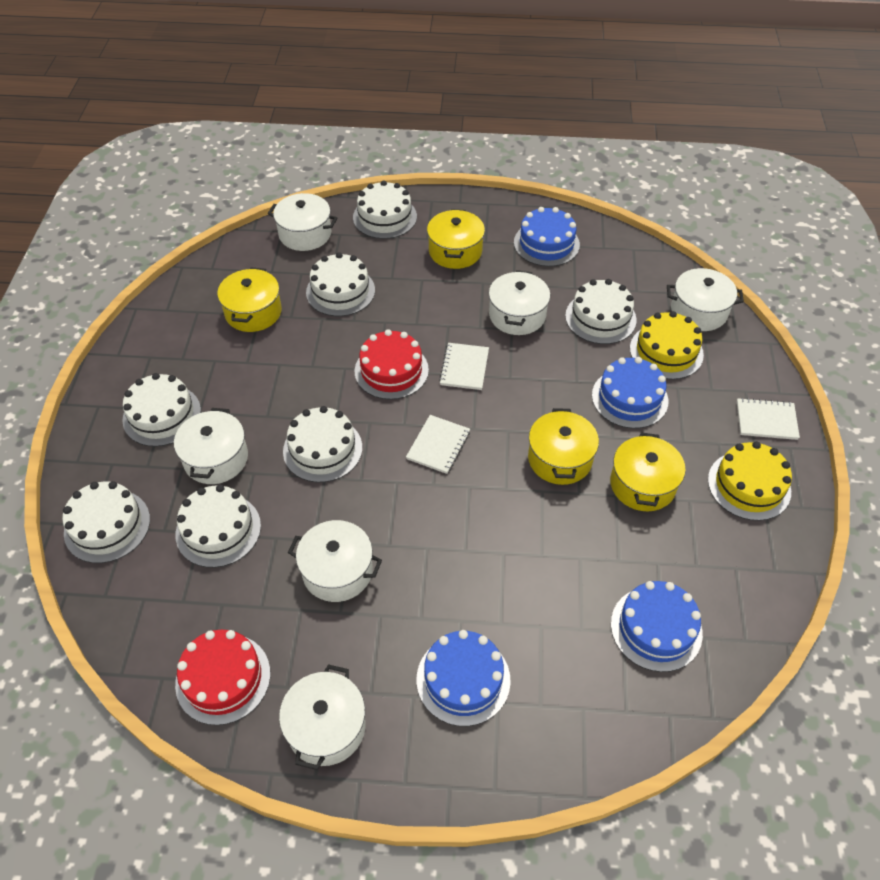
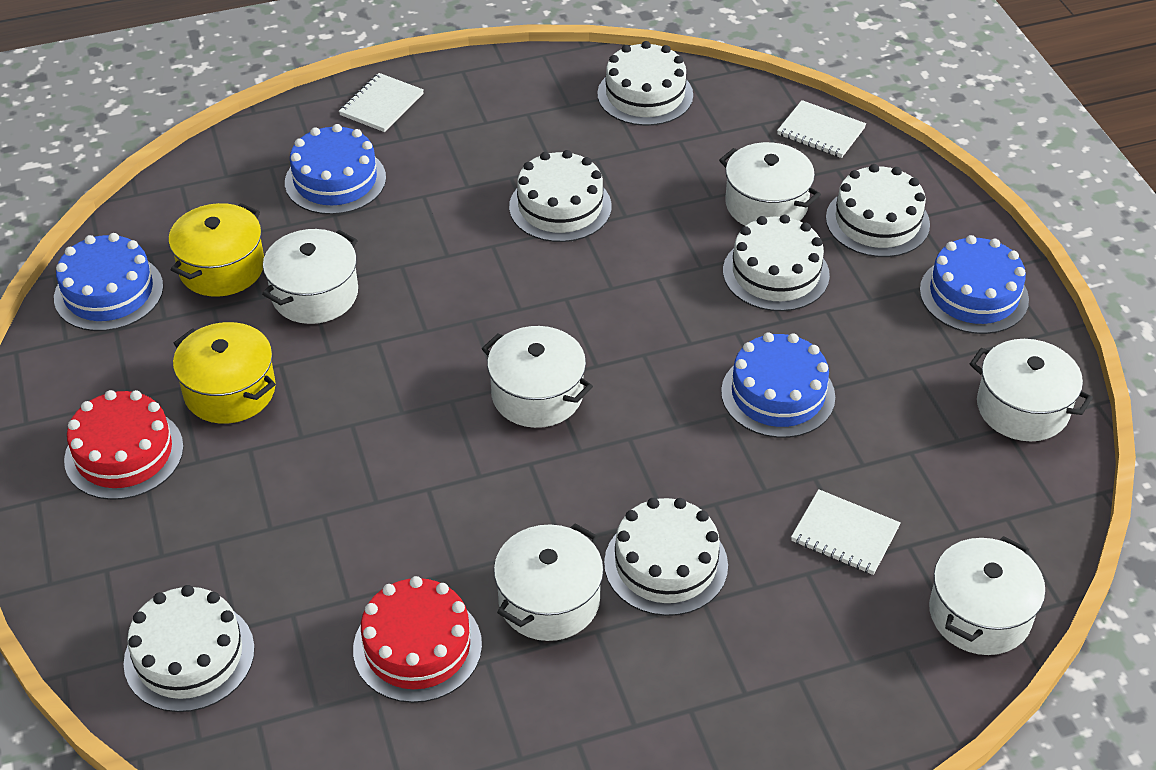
white cake: [62,481,150,563] [122,373,201,447] [176,484,261,568] [283,406,362,483] [306,252,375,316] [353,180,417,239] [565,279,637,344] = 7 -> [124,585,255,712] [509,150,612,242] [597,41,693,126] [604,498,728,616] [723,215,830,311] [826,164,930,257] = 6
yellow cake: [630,311,704,380] [708,441,792,521] = 2 -> none = 0
yellow pot: [217,267,282,332] [427,209,485,269] [528,408,599,485] [610,432,686,511] = 4 -> [169,203,264,297] [173,322,276,424] = 2

